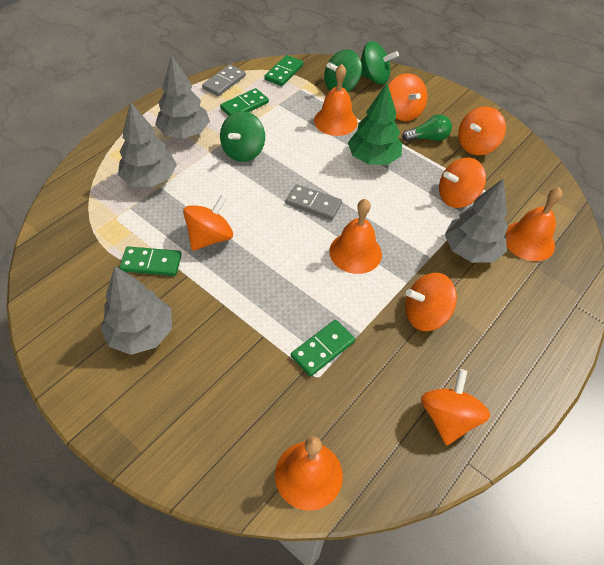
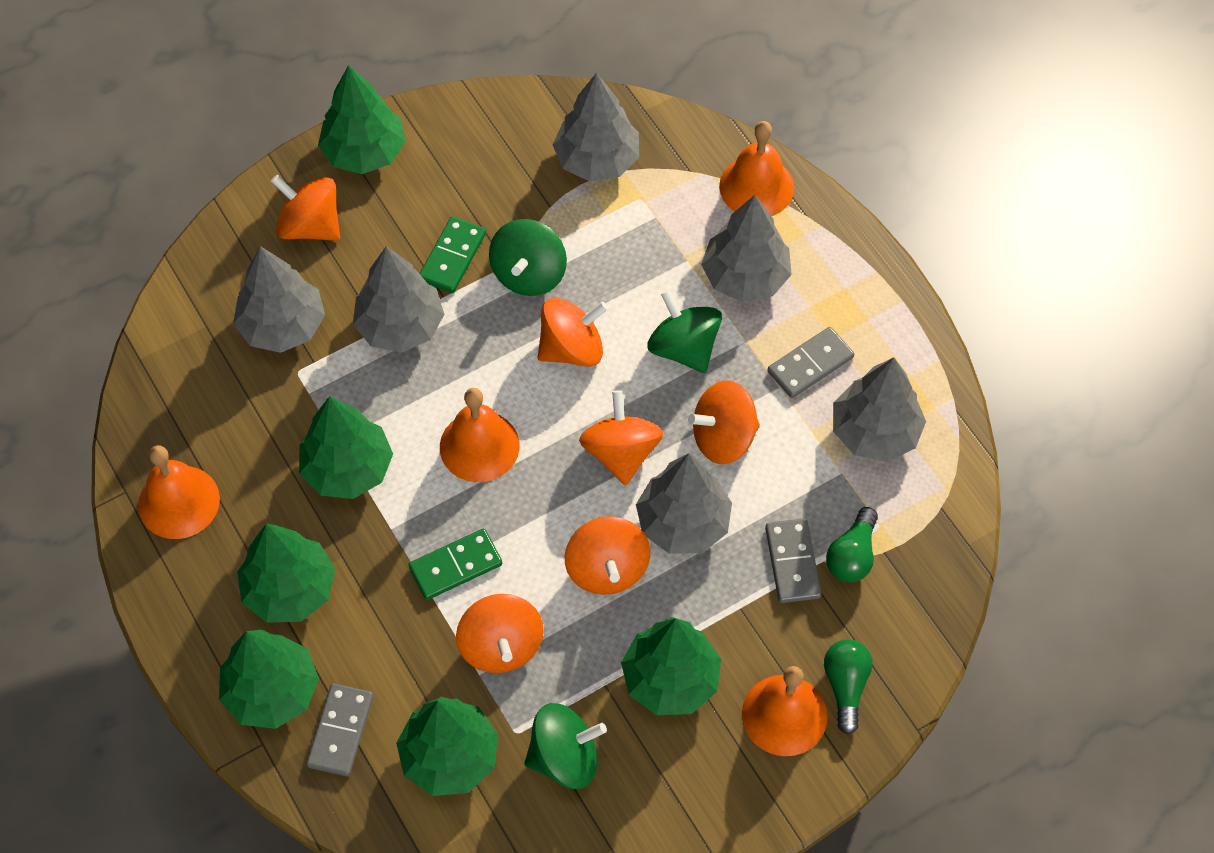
green domino: [120,246,182,276] [220,88,269,116] [264,55,303,86] [291,320,355,377] = 4 -> [408,529,502,600] [419,217,486,293] = 2
green light bulb: [402,114,452,142] = 1 -> [824,639,873,734] [826,507,878,582] = 2
green tree: [348,83,402,165] = 1 -> [219,630,319,729] [237,523,335,623] [299,396,393,499] [318,65,406,174] [396,697,498,796] [621,617,721,715] = 6
grey domino: [202,64,246,96] [286,184,342,220] = 2 -> [306,683,373,776] [765,518,821,603] [767,327,854,398] = 3
grey tree: [100,266,172,355] [118,102,177,187] [155,55,210,138] [445,178,508,263] = 4 -> [233,246,325,353] [353,246,444,353] [553,73,639,181] [636,453,732,554] [701,195,792,302] [833,357,926,462] = 6

